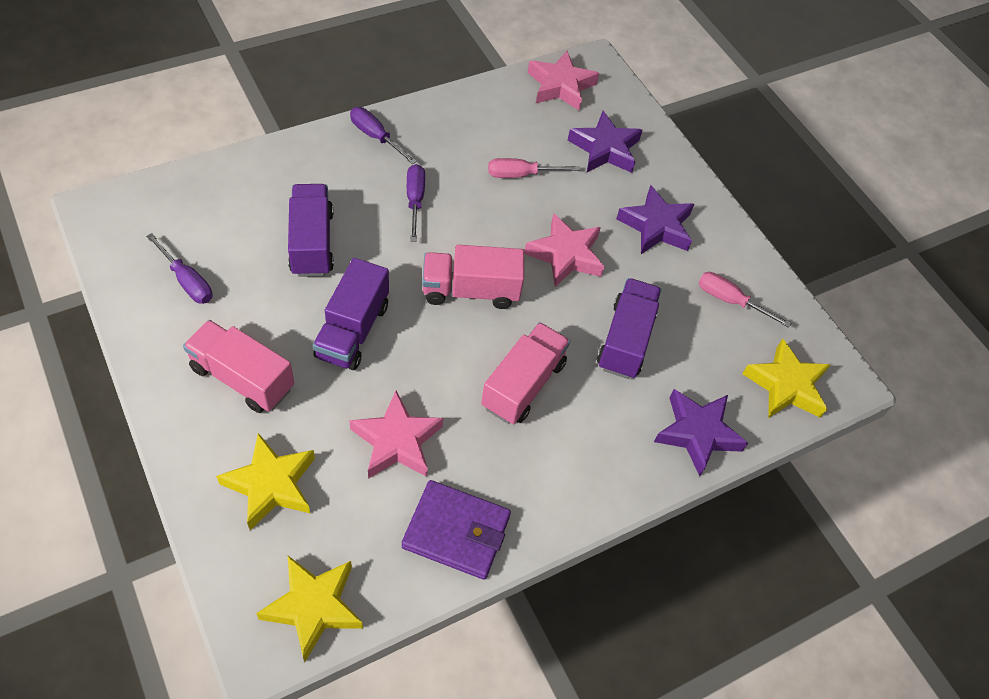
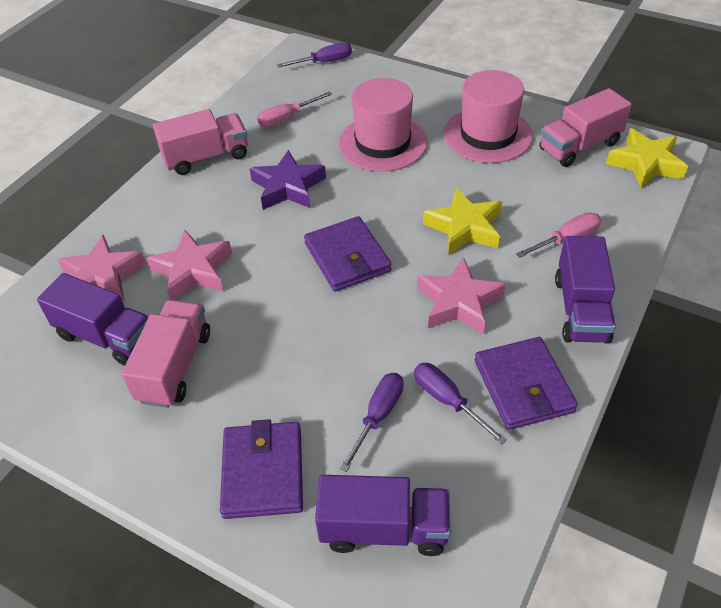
pink hat: none = 0 -> [339,78,427,171] [444,70,533,163] = 2
purple star: [568,111,642,173] [616,185,694,254] [654,389,748,476] = 3 -> [249,150,326,210] = 1
purple wallet: [402,480,511,580] = 1 -> [220,419,303,519] [304,216,391,292] [475,337,578,430] = 3
yellow star: [216,433,315,530] [256,556,363,662] [742,338,831,418] = 3 -> [423,188,502,255] [606,128,688,188] = 2

